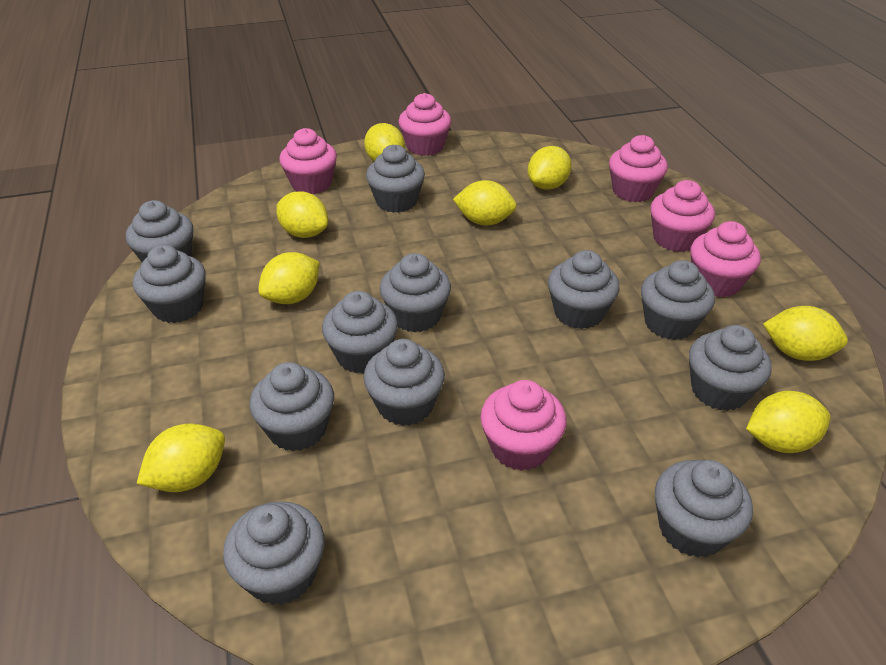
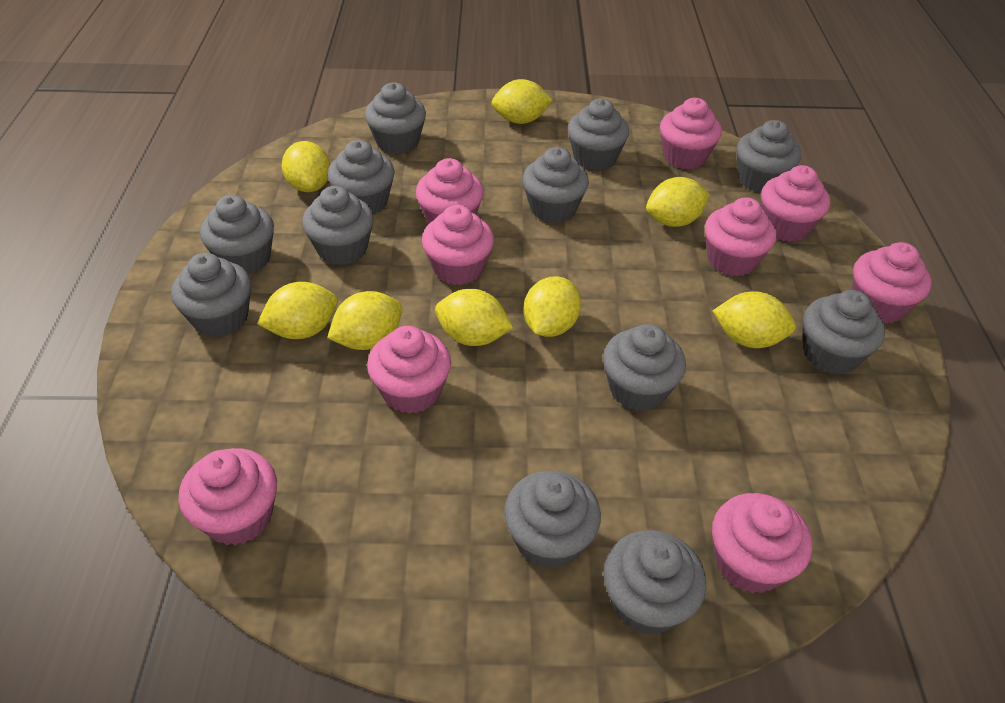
pink cupcake: [279,128,337,194] [398,93,451,156] [480,380,567,471] [609,135,668,202] [650,180,715,252] [690,221,761,297] = 6 -> [179,448,277,545] [367,326,451,414] [416,158,484,224] [422,205,494,285] [660,98,722,169] [705,197,776,276] [712,493,812,594] [761,165,830,242] [852,242,932,324] = 9

